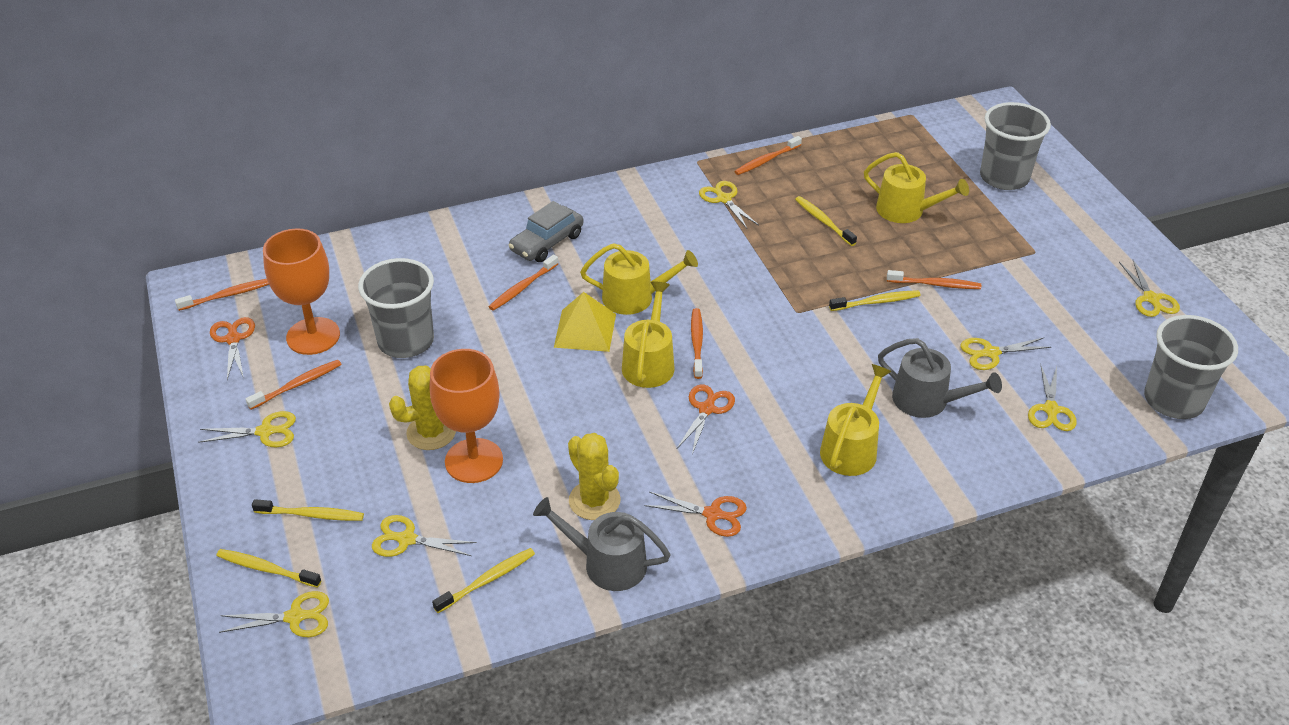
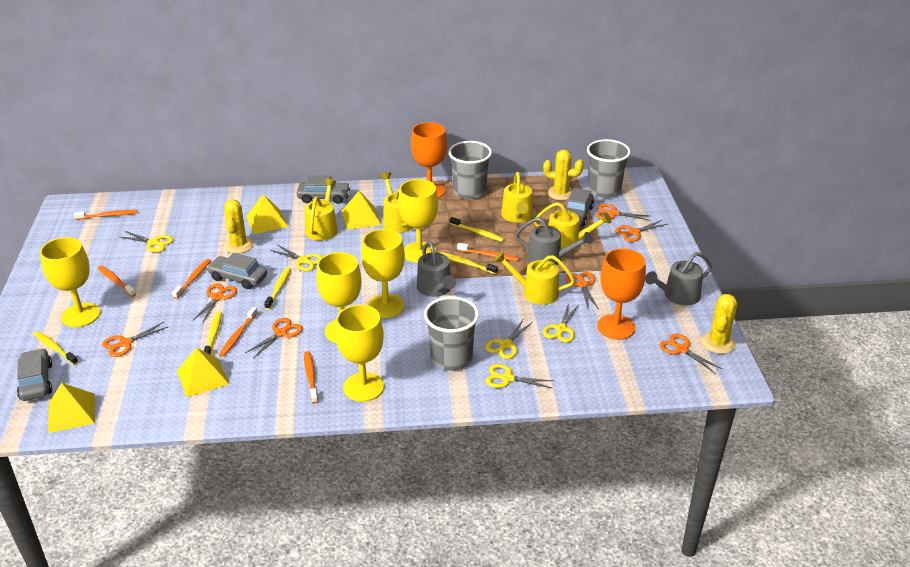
grey car: [508,201,583,262] = 1 -> [17,348,52,401] [207,253,267,289] [297,175,351,204] [566,188,594,226] = 4
grey watering can: [533,497,671,591] [878,338,1002,418] = 2 -> [417,241,456,297] [516,217,593,265] [645,252,712,306] = 3
orange scissors: [210,317,255,380] [645,491,747,537] [677,385,735,454] = 3 -> [102,322,168,357] [193,283,237,322] [245,318,303,358] [565,272,598,308] [596,204,651,221] [615,220,668,242] [659,333,722,373] = 7
yellow cactus: [389,365,456,450] [568,433,621,520] = 2 -> [224,199,254,254] [543,150,584,200] [701,294,737,354] = 3
yellow goblet: none = 0 -> [40,237,101,327] [316,252,362,343] [335,305,384,402] [361,229,405,318] [398,179,438,263] = 5
yellow pyramid: [554,292,616,352] = 1 -> [48,383,95,433] [177,348,229,397] [246,194,288,234] [341,191,381,230] = 4
yellow scissors: [198,411,296,448] [219,591,329,637] [372,515,477,557] [699,181,759,228] [960,337,1051,370] [1028,364,1077,431] [1119,260,1180,317] = 7 -> [121,231,174,252] [271,245,322,271] [485,320,533,359] [486,364,554,388] [543,303,579,343] = 5
yellow watering can: [580,243,698,315] [622,281,675,388] [820,364,892,476] [864,152,969,223] = 4 -> [305,179,338,241] [380,172,413,233] [494,251,575,305] [501,172,533,223] [534,202,612,249] = 5

